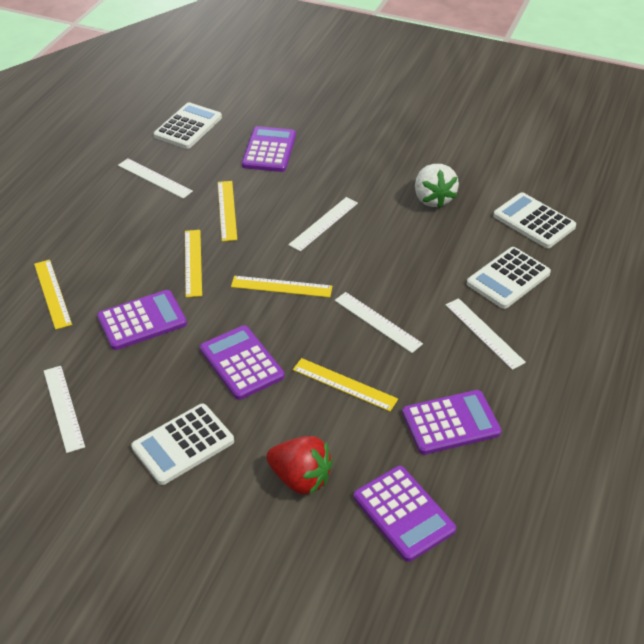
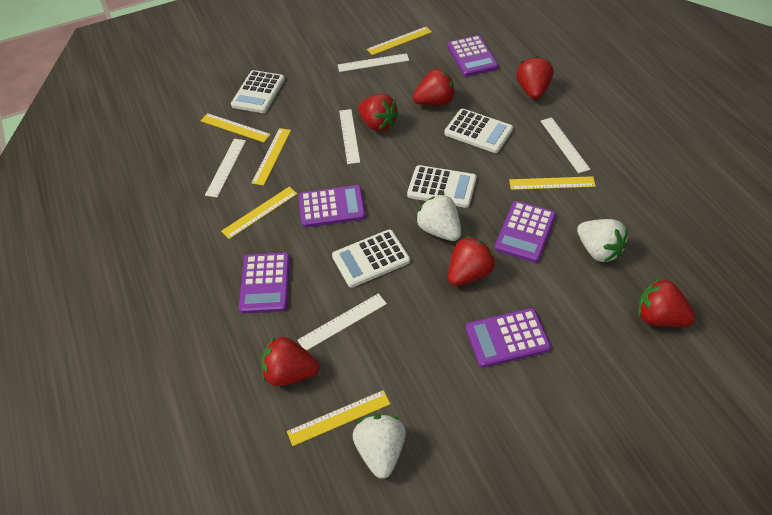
red strawberry: [266,436,333,495] = 1 -> [261,337,319,386] [358,94,399,132] [413,69,455,105] [448,236,496,286] [517,56,553,99] [638,278,696,327] = 6
white strawberry: [415,164,459,208] = 1 -> [353,414,406,479] [416,193,461,241] [577,219,628,262] = 3
yellow ruler: [34,260,72,330] [185,230,202,297] [218,181,237,241] [231,276,332,297] [293,358,398,411] = 5 -> [200,113,271,142] [221,187,297,239] [252,128,291,186] [287,390,390,446] [367,26,432,55] [509,176,596,190] = 6

